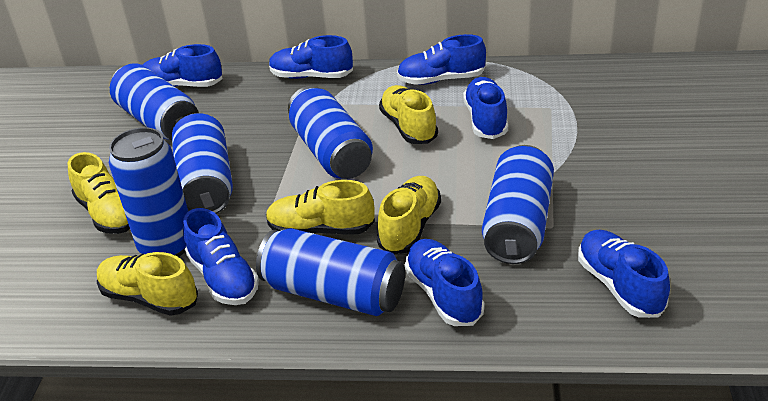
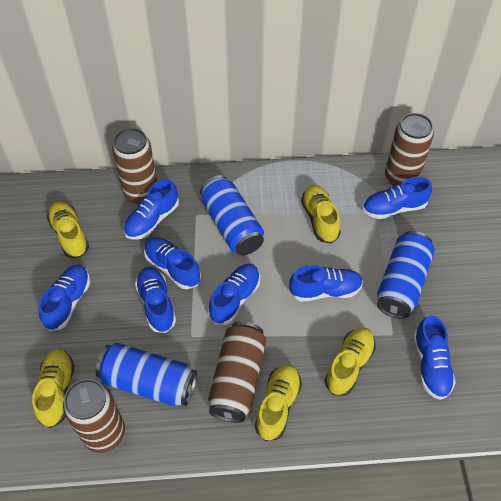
blue can: [109,127,188,257] [110,63,199,140] [172,113,233,214] [256,228,405,316] [288,86,373,179] [482,145,554,264] = 6 -> [95,343,197,406] [200,175,264,255] [377,231,435,319] = 3
blue shoe: [143,44,222,87] [183,208,259,305] [269,35,353,79] [397,34,486,85] [405,239,484,326] [463,77,508,139] [578,230,670,318] = 7 -> [38,265,90,331] [124,179,179,240] [135,267,176,333] [144,237,201,289] [208,264,260,325] [289,265,363,302] [363,177,432,219] [413,316,456,400] = 8
brown can: none = 0 -> [63,379,125,453] [112,128,157,204] [208,321,266,423] [385,113,434,186] = 4

